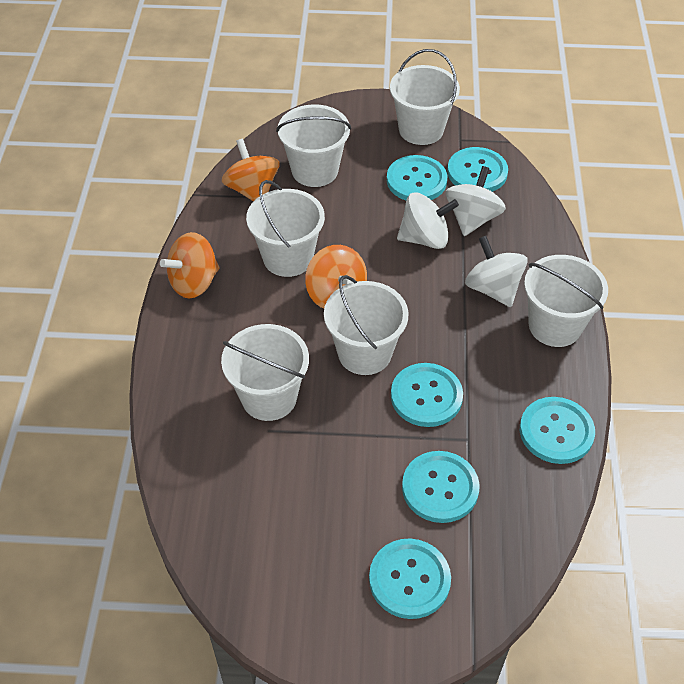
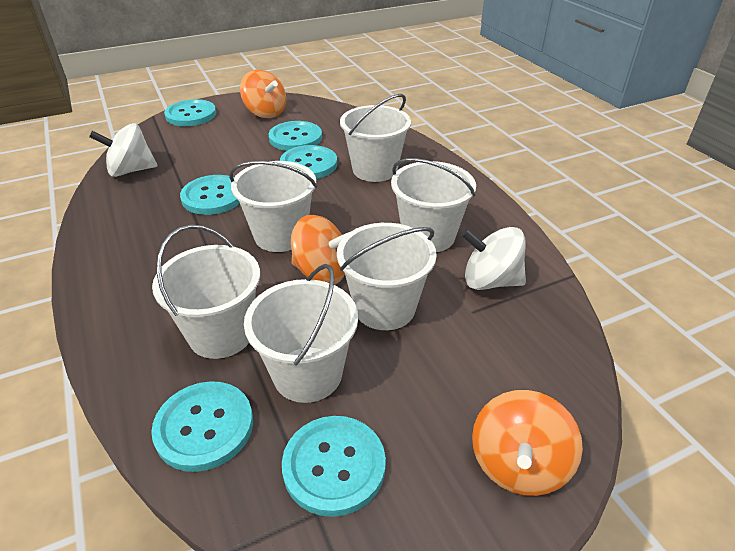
white spinning top: [397,192,459,249] [445,166,506,236] [465,236,528,307] = 3 -> [89,123,157,177] [461,227,526,290] = 2

